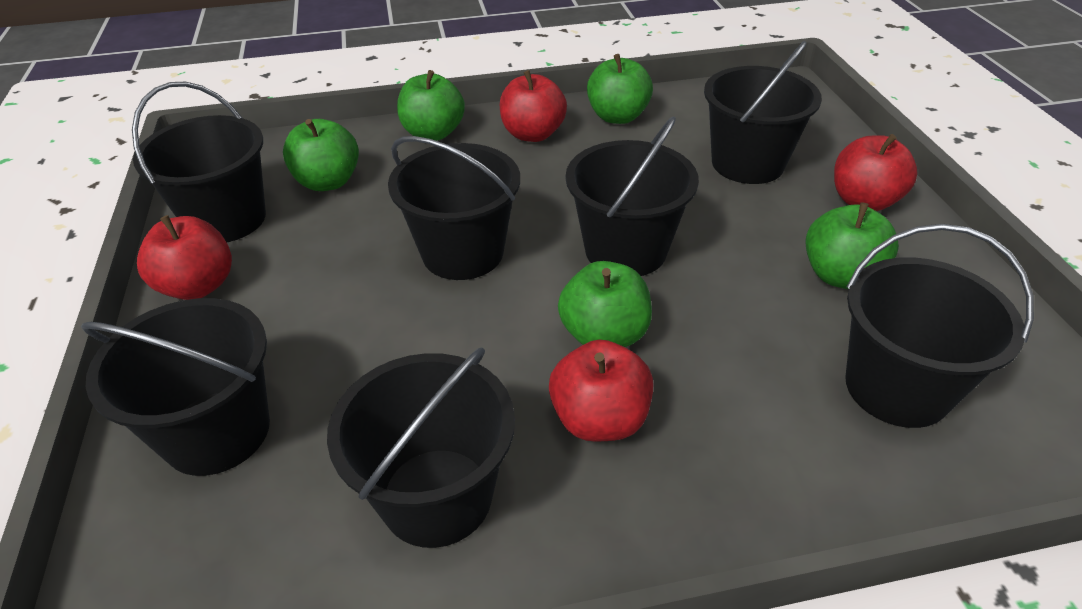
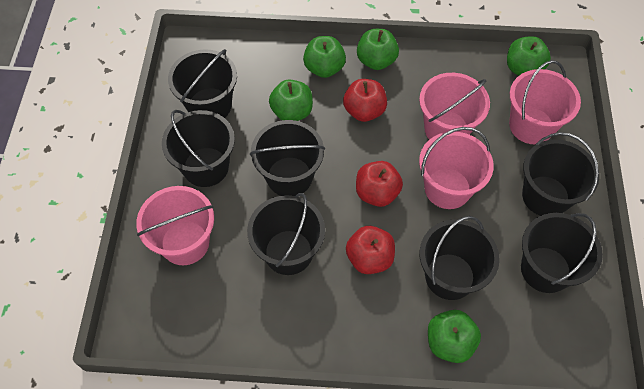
pink bucket: none = 0 -> [136,186,214,265] [419,73,490,140] [419,127,494,209] [509,60,581,144] = 4
red apple: [137,215,232,300] [500,70,567,142] [549,339,653,442] [834,134,918,211] = 4 -> [343,79,387,122] [346,226,395,274] [356,161,403,207] = 3

